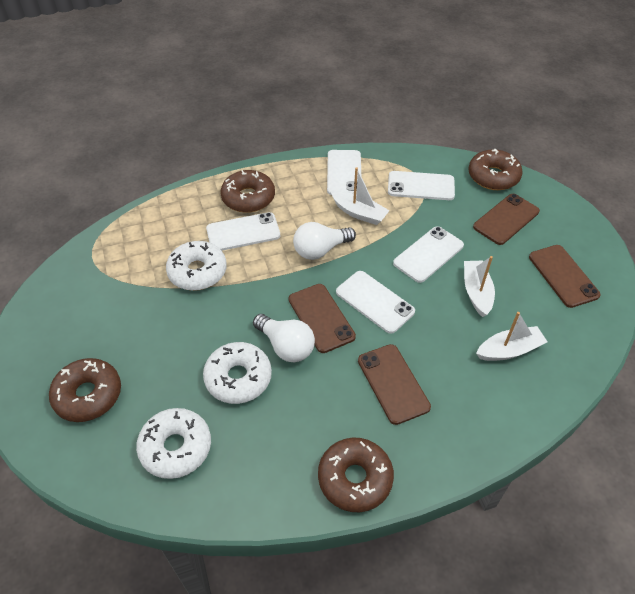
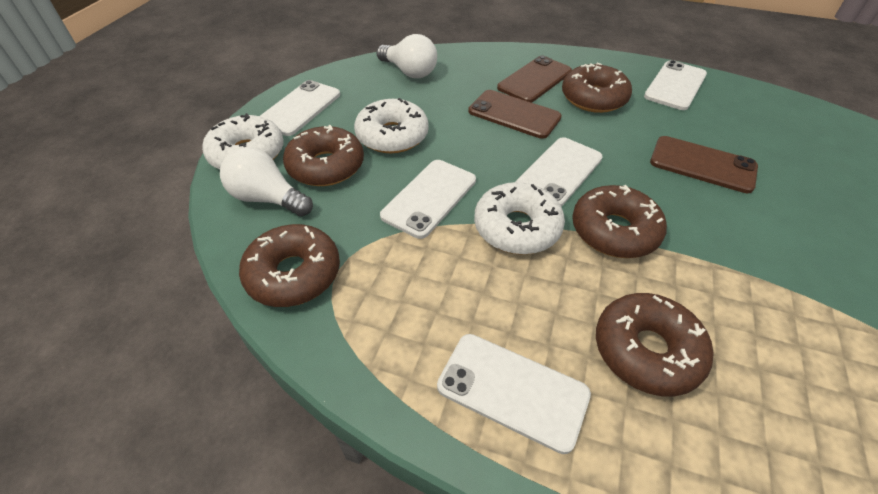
brown donut: [49,358,121,422] [220,170,275,213] [318,438,394,512] [468,149,523,190] = 4 -> [239,224,340,307] [283,125,364,186] [562,62,632,113] [572,185,667,258] [596,293,713,396] = 5
brown phone: [289,284,356,353] [358,344,431,425] [473,194,540,245] [529,245,601,308] = 4 -> [468,90,562,139] [497,55,572,103] [650,136,758,193] = 3
white boat: [331,167,390,225] [464,256,495,317] [476,312,547,361] = 3 -> none = 0

